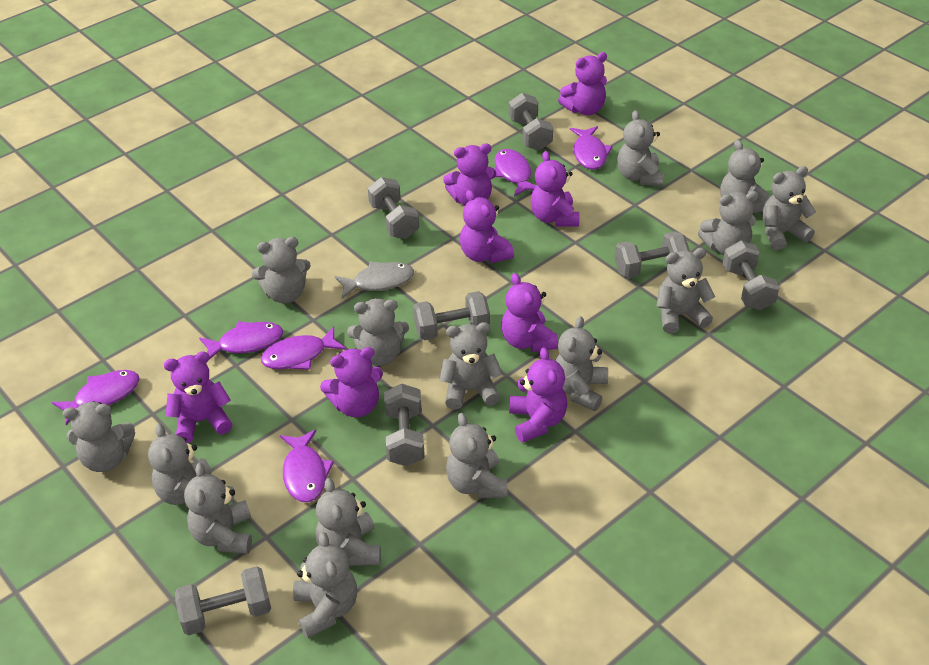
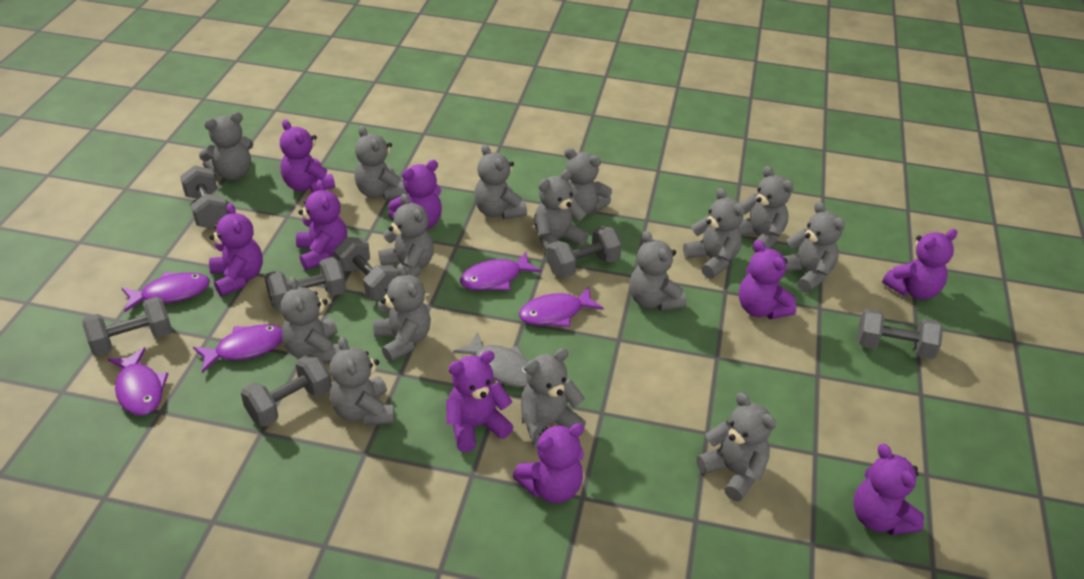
purple fish: [52,370,139,426] [199,321,283,358] [261,326,346,370] [280,429,334,502] [495,149,536,196] [570,126,612,170] = 6 -> [107,347,168,416] [122,272,210,312] [193,324,283,373] [460,252,541,290] [519,287,604,327] = 5
purple teddy bear: [164,351,232,443] [320,347,383,417] [443,143,496,206] [460,190,514,263] [502,273,558,352] [509,347,567,443] [530,151,579,226] [558,52,607,115] = 8 -> [209,203,263,296] [280,120,335,193] [296,180,347,270] [388,160,442,230] [446,350,513,452] [513,423,584,503] [739,240,796,319] [853,444,924,535] [882,229,958,300] = 9

